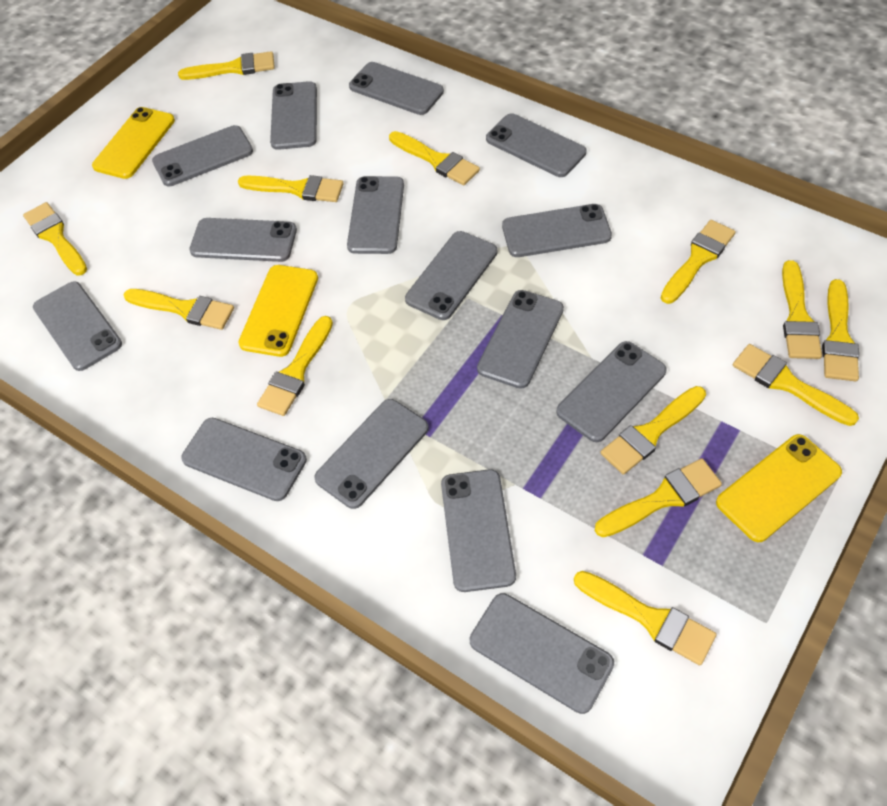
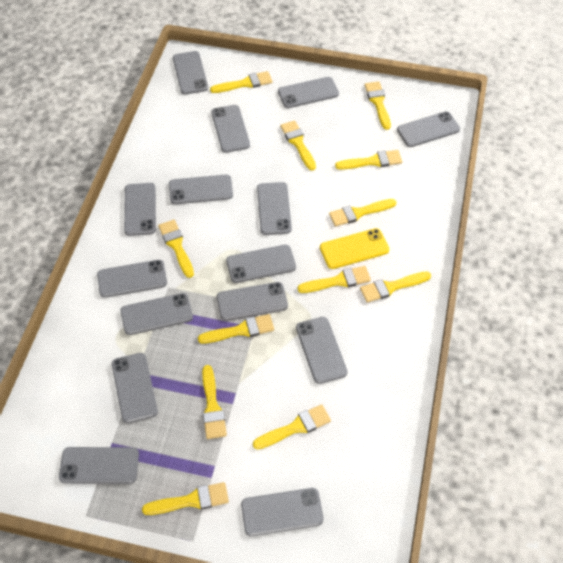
yellow brush: [23,202,87,275] [123,289,234,330] [178,51,275,80] [238,175,344,202] [257,316,333,416] [389,131,480,185] [574,571,717,665] [595,458,722,537] [600,386,706,475] [661,220,736,304] [733,344,859,426] [782,260,822,359] [822,279,859,381] = 13 -> [142,482,229,515] [158,220,194,278] [198,314,274,344] [202,365,227,439] [210,71,272,93] [253,404,331,449] [280,120,316,170] [298,266,371,293] [329,199,397,226] [335,150,402,170] [360,271,431,303] [364,81,391,130] = 12
yellow phone: [92,107,175,179] [238,265,318,357] [716,434,842,542] = 3 -> [320,228,389,269] = 1

